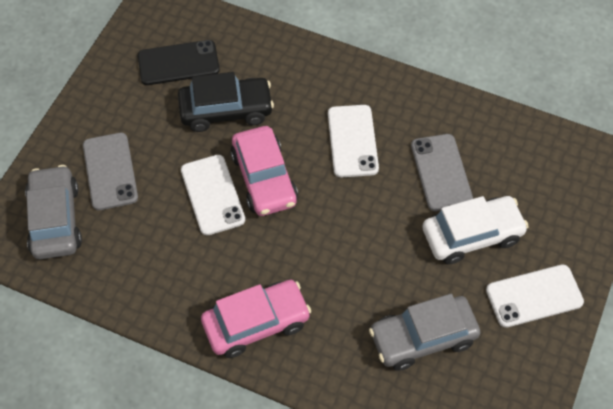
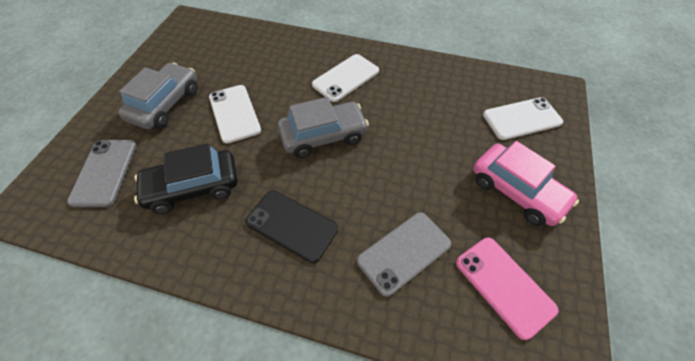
pink car: [201,280,311,358] [230,126,298,216] = 2 -> [473,141,579,226] = 1
pink phone: none = 0 -> [456,237,558,340] = 1
white car: [422,196,529,264] = 1 -> none = 0

